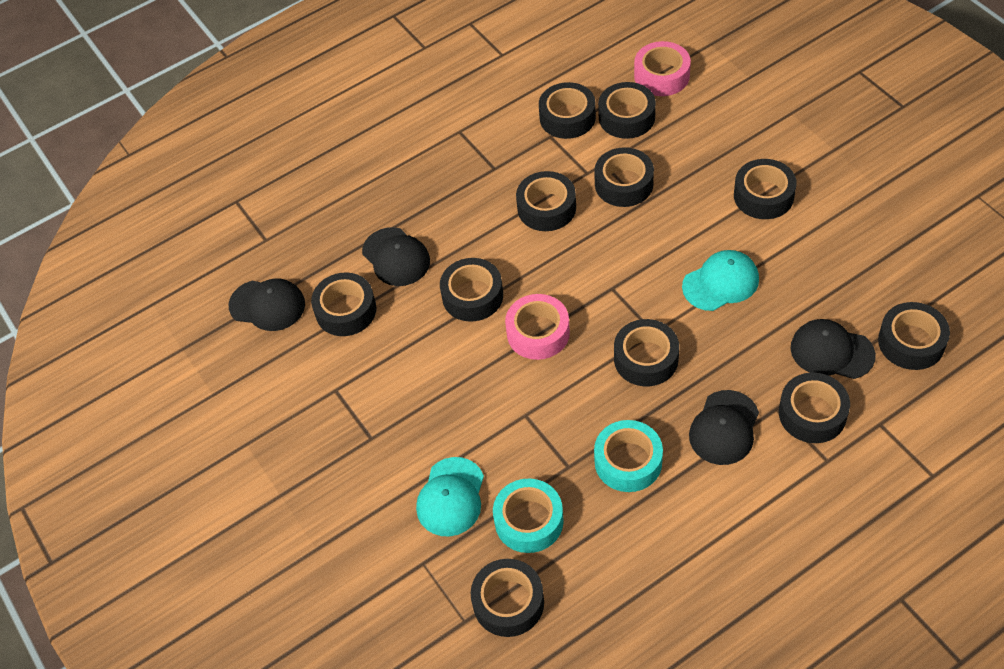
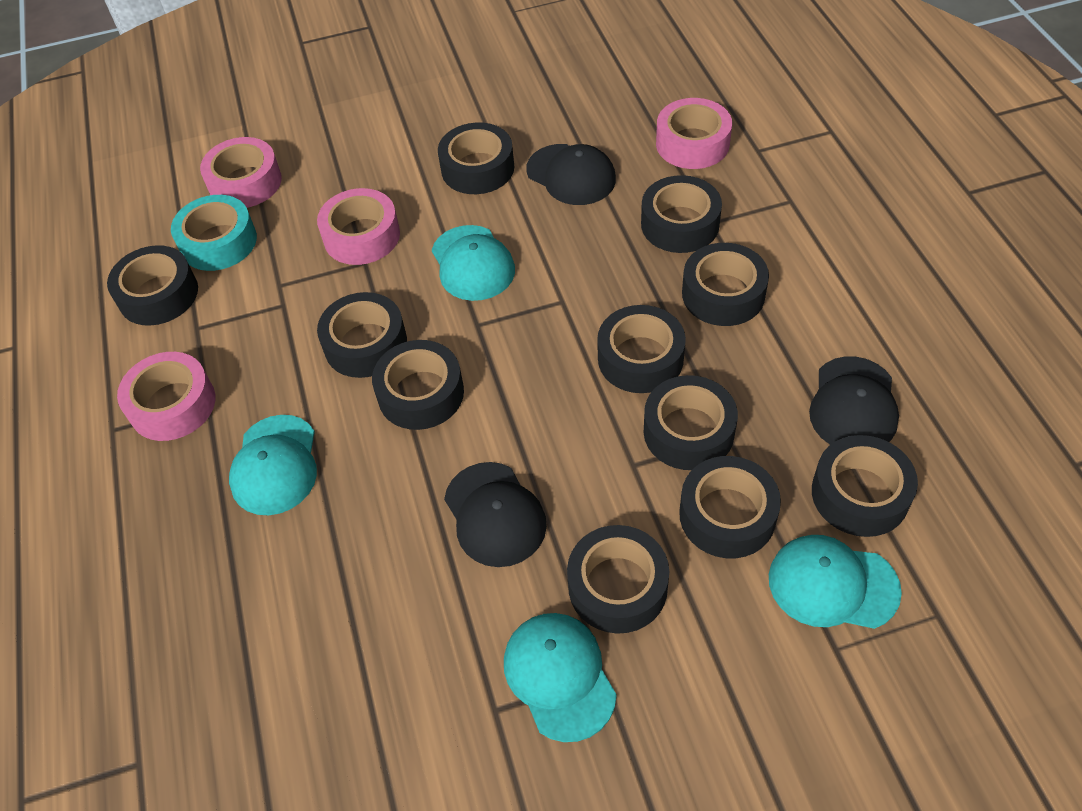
black cap: [229,278,305,331] [362,227,430,286] [689,390,759,465] [790,319,876,379] = 4 -> [444,462,547,567] [526,144,616,205] [809,356,899,445] = 3
pink tape: [505,294,570,360] [634,41,691,96] = 2 -> [117,352,215,441] [200,137,282,208] [317,188,400,265] [656,98,732,169] = 4
turquoise cap: [416,457,484,537] [682,250,759,311] = 2 -> [229,415,317,515] [432,225,515,301] [504,613,617,742] [769,535,902,629] = 4
turquoise tape: [493,478,564,553] [594,420,663,492] = 2 -> [171,195,257,271] = 1

